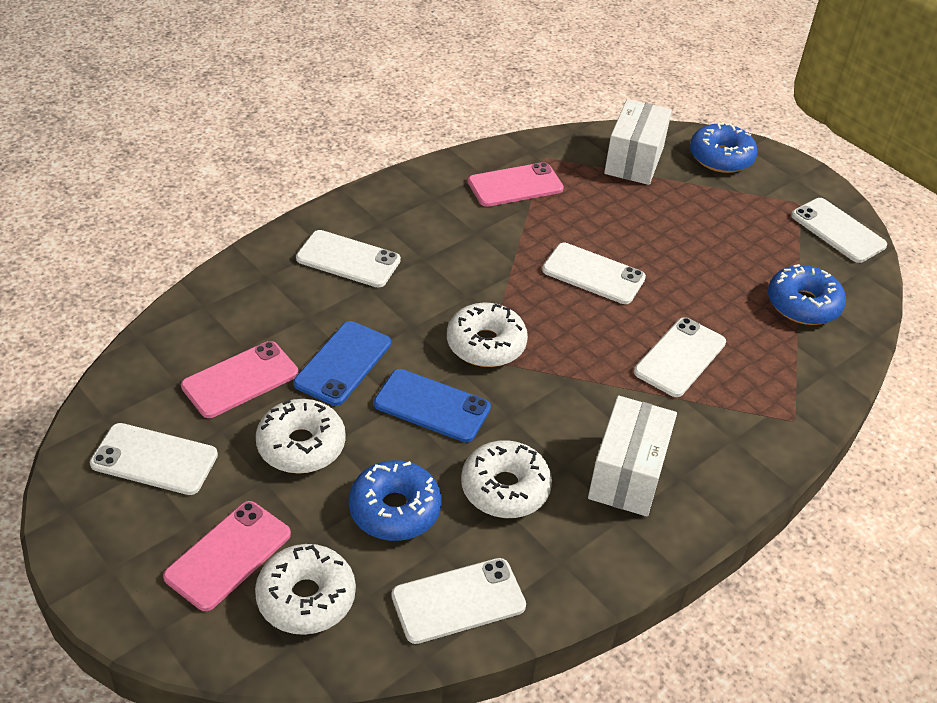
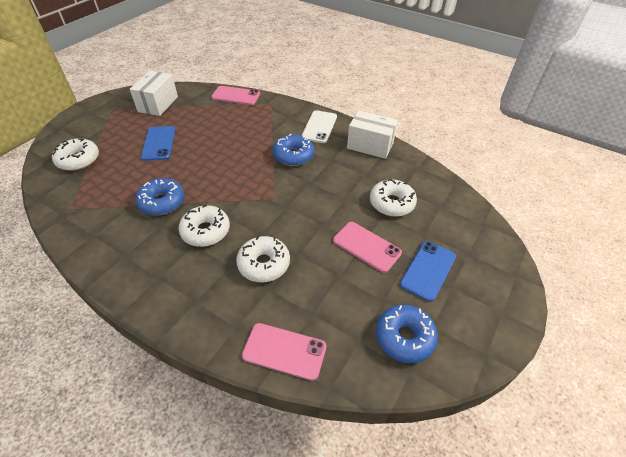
white phone: [90,423,218,495] [296,230,401,288] [392,558,526,644] [542,243,646,304] [634,317,726,397] [791,198,887,263] = 6 -> [301,110,337,143] = 1

